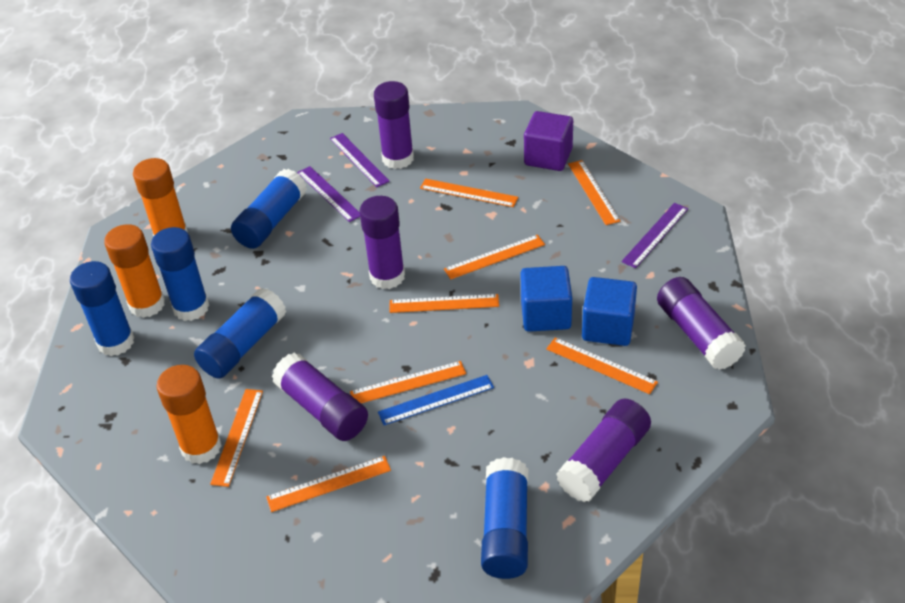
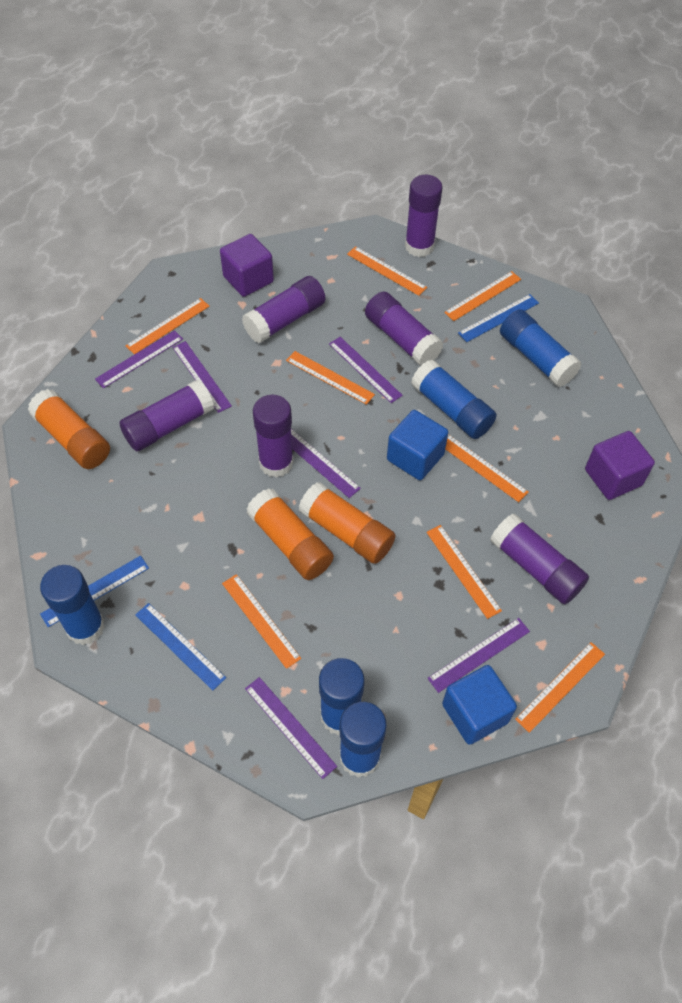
blue ruler: [378,375,494,425] = 1 -> [40,556,149,627] [135,603,226,691] [458,294,539,342] = 3
purple cube: [524,111,573,171] = 1 -> [220,234,274,297] [585,431,655,500] = 2
purple glue stick: [272,353,368,441] [359,196,405,289] [374,81,414,169] [556,399,651,502] [657,277,746,370] = 5 -> [119,380,214,451] [242,276,325,343] [253,395,294,478] [365,292,444,366] [405,175,443,257] [490,513,589,604] = 6
purple ruler: [297,166,360,222] [330,133,390,187] [621,203,688,268] = 3 -> [95,330,183,388] [172,341,232,413] [245,677,337,779] [291,429,361,498] [329,337,403,403] [427,618,530,693] = 6

